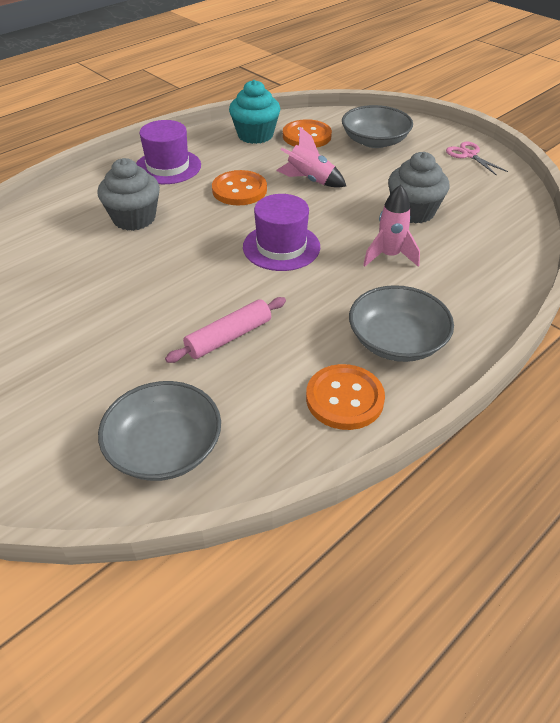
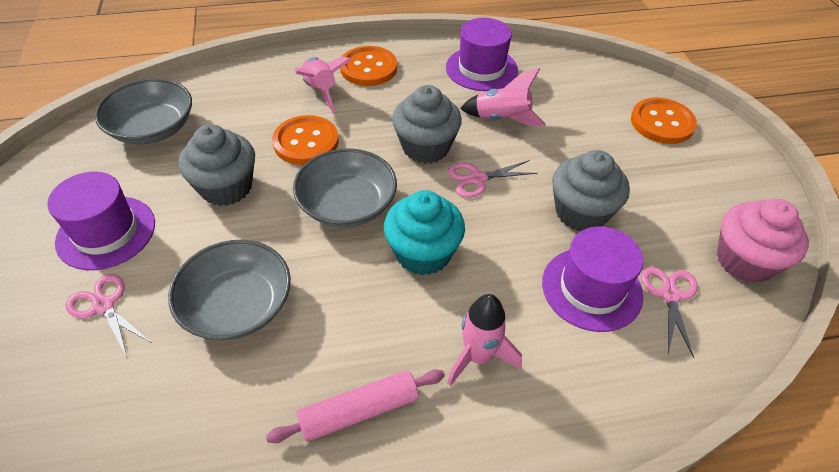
grey cupcake: [97,158,160,231] [388,152,449,224] = 2 -> [178,124,255,206] [392,85,462,163] [552,150,630,231] = 3
pink cupcake: none = 0 -> [717,199,809,283] = 1
pink rocket: [276,127,346,188] [363,185,420,267] = 2 -> [295,56,351,112] [447,294,522,386] [460,68,545,126] = 3
pink scissors: [446,142,508,176] = 1 -> [65,274,150,357] [448,160,537,198] [641,267,698,358] = 3
purple hat: [136,120,201,184] [243,194,320,271] = 2 -> [47,172,155,270] [446,18,518,91] [542,226,644,332] = 3

